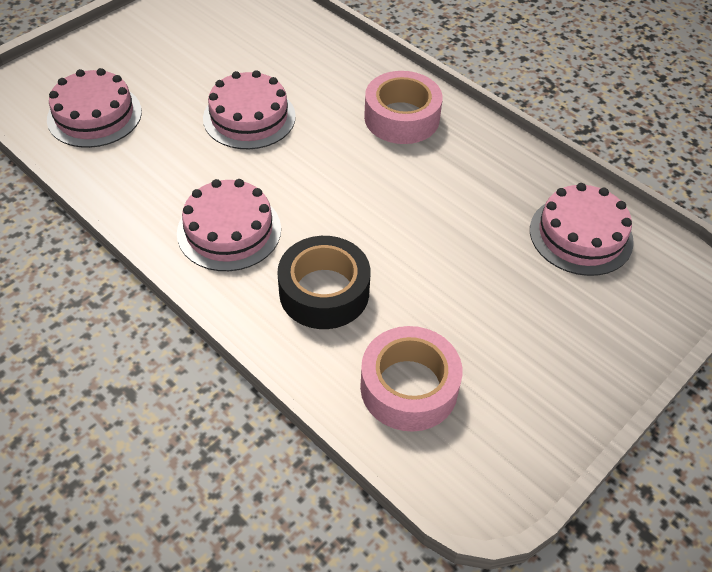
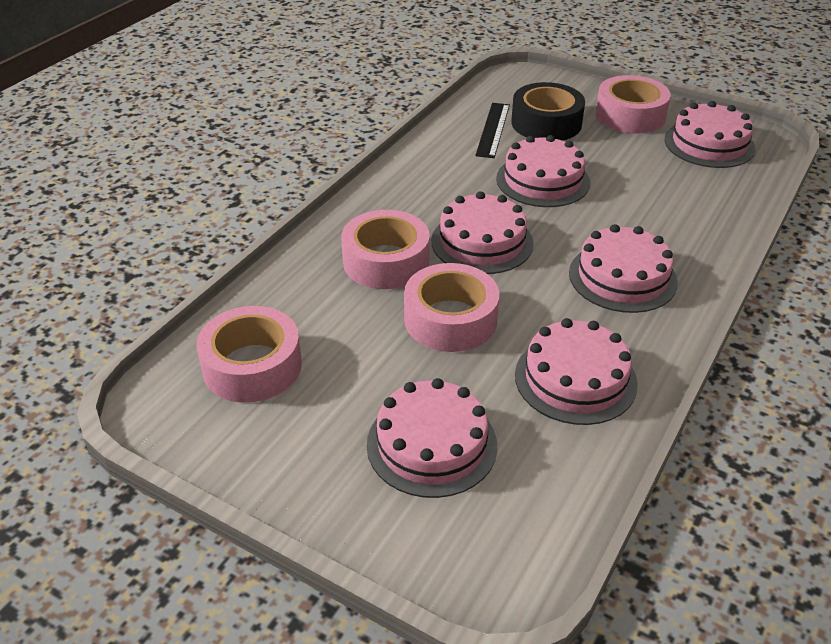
black ruler: none = 0 -> [475,103,510,158] = 1
pink cake: [47,68,142,148] [177,179,281,271] [203,70,296,149] [530,183,634,276] = 4 -> [367,378,497,498] [431,191,534,274] [496,135,590,207] [515,318,638,425] [569,224,678,313] [665,101,756,168] = 6
pink tape: [360,326,463,432] [364,71,443,144] = 2 -> [196,306,302,403] [341,210,430,289] [404,263,499,352] [595,75,671,133] = 4

